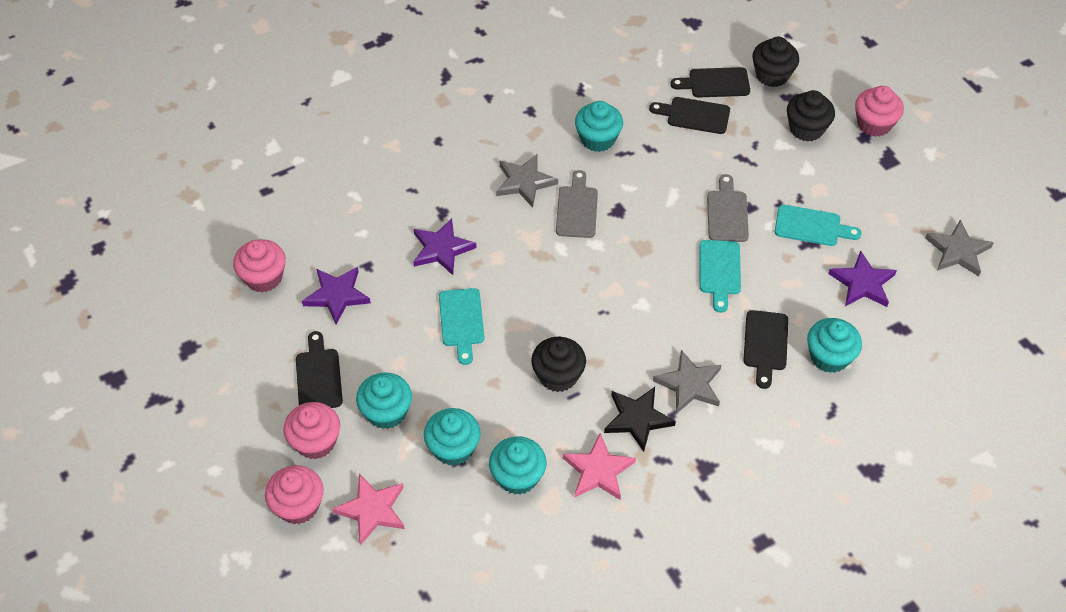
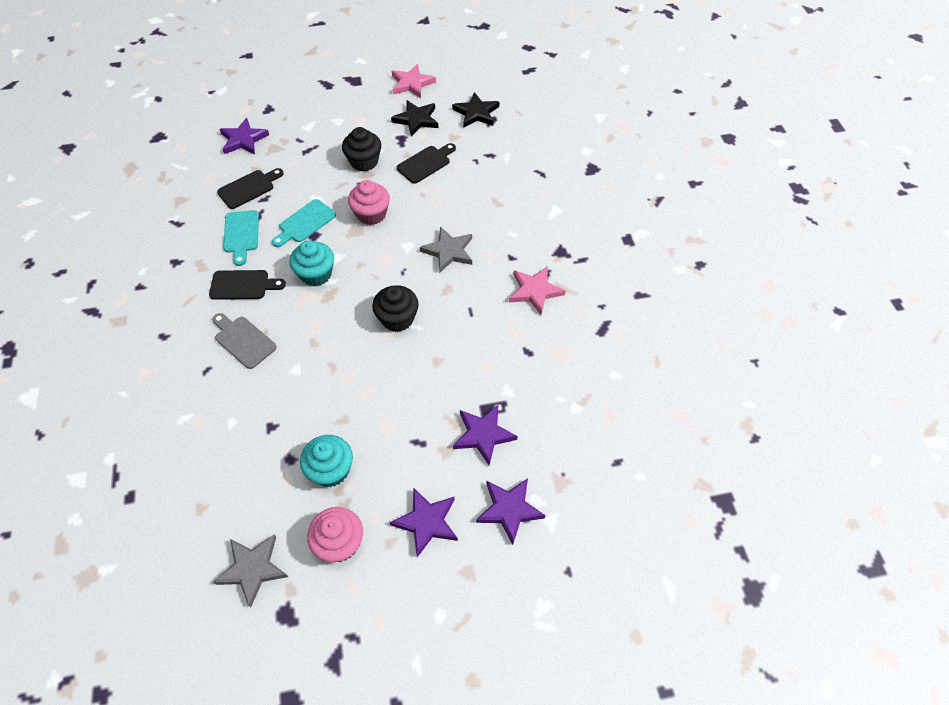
black cupcake: [531,337,586,392] [752,37,799,87] [787,90,835,141] = 3 -> [342,127,381,172] [372,285,419,332] = 2
black cutting board: [296,331,343,408] [649,97,730,134] [670,67,750,97] [743,310,788,389] = 4 -> [209,270,286,300] [217,168,284,209] [397,143,456,184] = 3
black star: [604,387,676,452] = 1 -> [391,100,438,137] [452,92,499,127] = 2
grey cutting board: [556,170,598,238] [707,174,749,242] = 2 -> [212,313,277,369] = 1
grey star: [496,154,558,207] [653,350,721,414] [925,219,994,276] = 3 -> [213,535,288,608] [420,226,472,273] = 2
pink cupcake: [233,239,286,292] [265,465,324,524] [283,402,340,459] [855,86,904,137] = 4 -> [307,507,363,562] [348,180,390,225] = 2
purple star: [302,267,371,325] [413,218,477,275] [828,251,897,307] = 3 -> [220,118,269,155] [390,488,458,557] [453,404,518,465] [476,478,545,545] = 4
turquoise cupcake: [356,373,412,429] [424,408,481,466] [489,436,546,495] [575,101,623,152] [807,318,862,373] = 5 -> [290,240,334,286] [300,435,353,487] = 2
turquoise cutting board: [439,288,484,365] [699,240,741,313] [775,205,862,246] = 3 -> [223,210,259,266] [272,199,336,247] = 2

